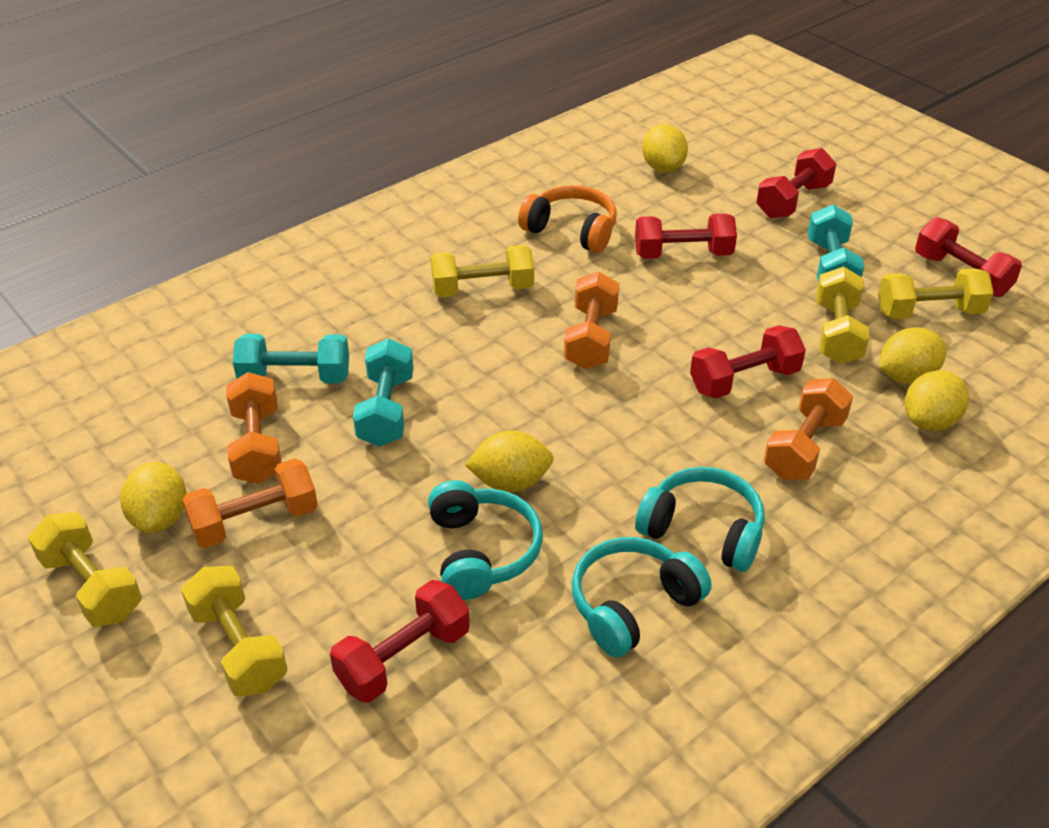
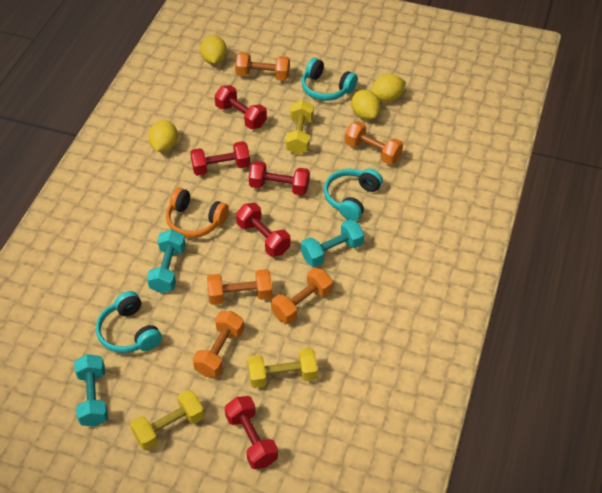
orange dumbbell: [182,458,318,548] [226,372,281,484] [564,272,619,369] [764,378,853,480] = 4 -> [193,311,244,377] [207,269,272,305] [235,52,290,81] [271,267,333,324] [345,121,403,165] = 5
yellow dumbbell: [28,511,142,627] [181,566,288,697] [431,245,534,297] [816,266,870,364] [878,268,994,319] = 5 -> [130,390,204,451] [248,348,318,388] [286,100,314,155] = 3
yellow lemon: [120,462,187,533] [465,430,554,492] [642,124,688,172] [879,327,946,384] [905,370,969,431] = 5 -> [148,120,178,152] [200,35,227,64] [351,90,380,120] [371,74,406,102] = 4

